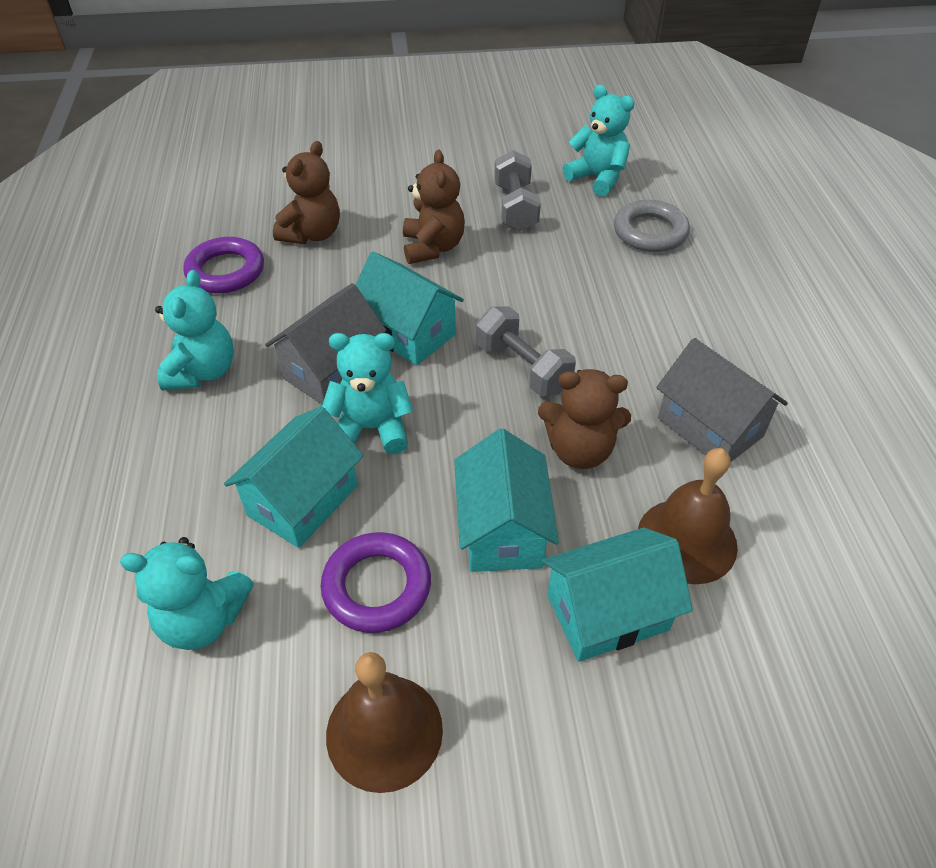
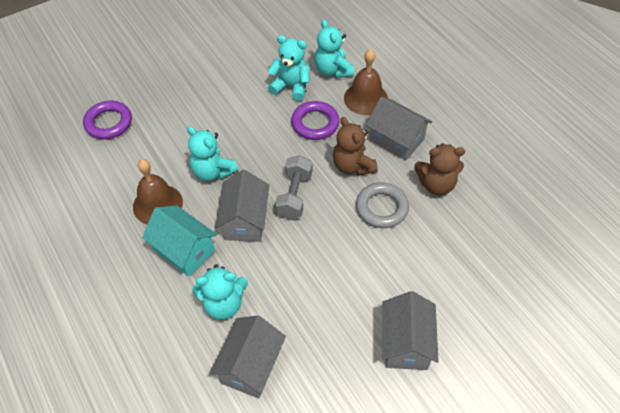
brown teddy bear: [273,141,340,244] [403,150,465,264] [538,369,631,469] = 3 -> [333,117,378,176] [414,143,465,195] = 2
grey dumbbell: [476,306,576,396] [494,150,541,231] = 2 -> [275,155,312,219] = 1
grey house: [265,283,387,405] [656,338,788,463] = 2 -> [210,316,286,398] [215,170,269,242] [366,97,432,160] [382,291,439,370] = 4
turquoise house: [224,406,363,548] [355,252,464,366] [454,429,559,572] [542,527,693,662] = 4 -> [142,206,217,277] = 1

